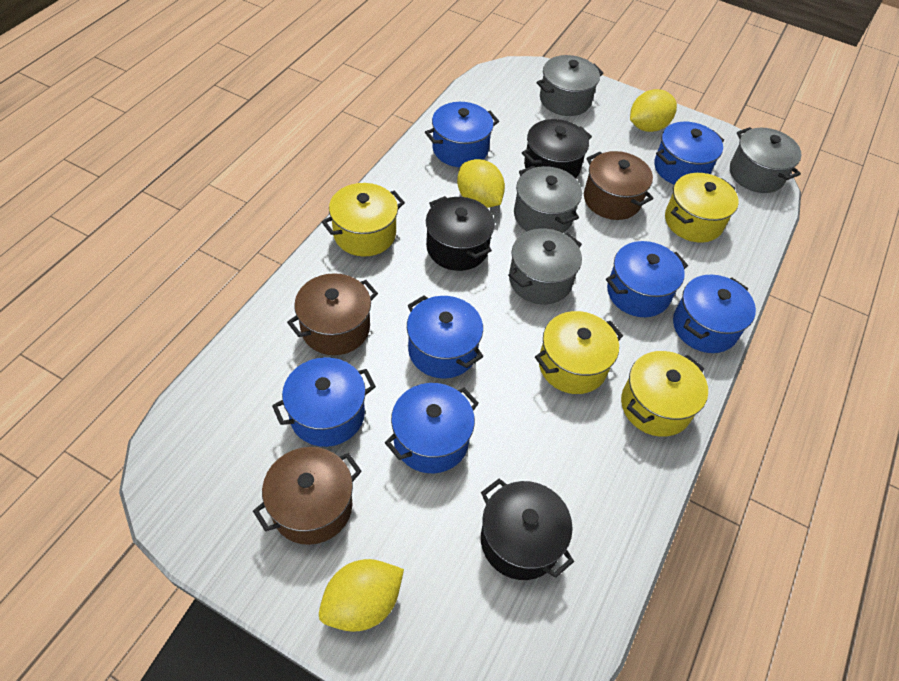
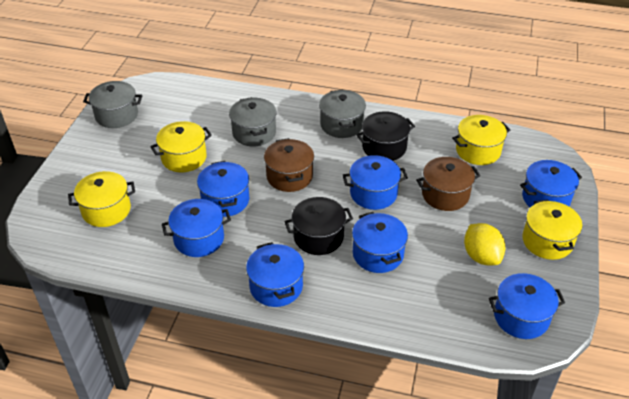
black pot: [426,196,495,271] [481,478,574,580] [522,119,592,178] = 3 -> [284,197,353,255] [356,111,415,161] = 2
brown pot: [253,447,362,545] [287,273,378,355] [584,151,654,220] = 3 -> [264,138,314,192] [416,157,480,211] = 2
grey pot: [508,229,582,304] [514,166,582,233] [537,55,603,116] [730,127,801,193] = 4 -> [83,81,142,128] [229,97,277,146] [319,90,366,138] = 3
yellow lemon: [319,559,404,632] [457,159,505,208] [630,89,677,132] = 3 -> [464,223,506,265] = 1

